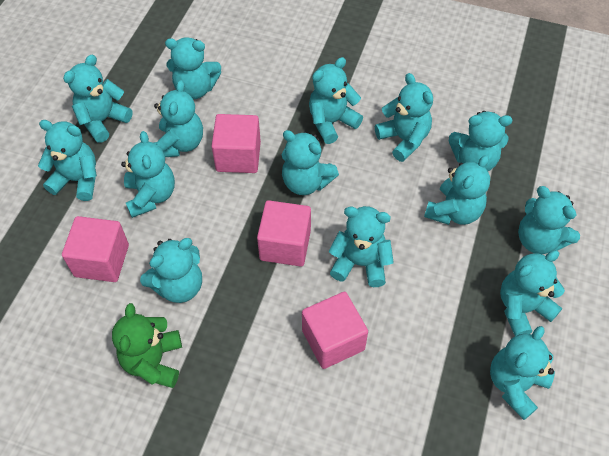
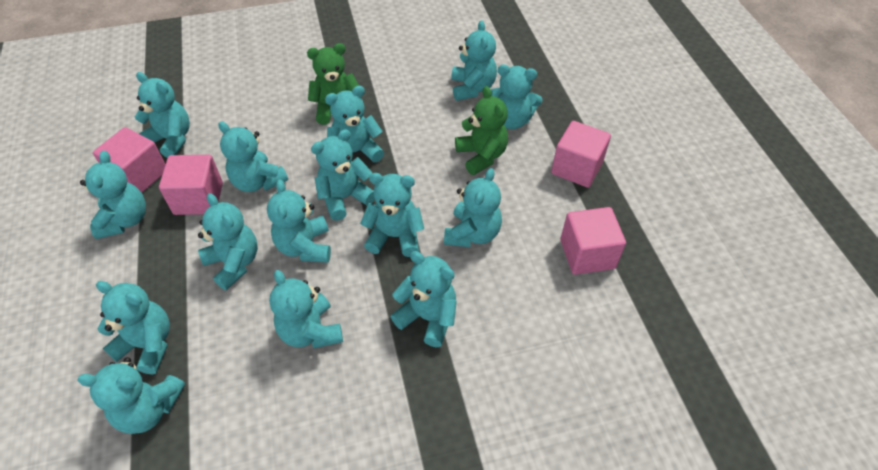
green teddy bear: [112,303,182,388] = 1 -> [307,43,359,125] [455,86,508,175] = 2

